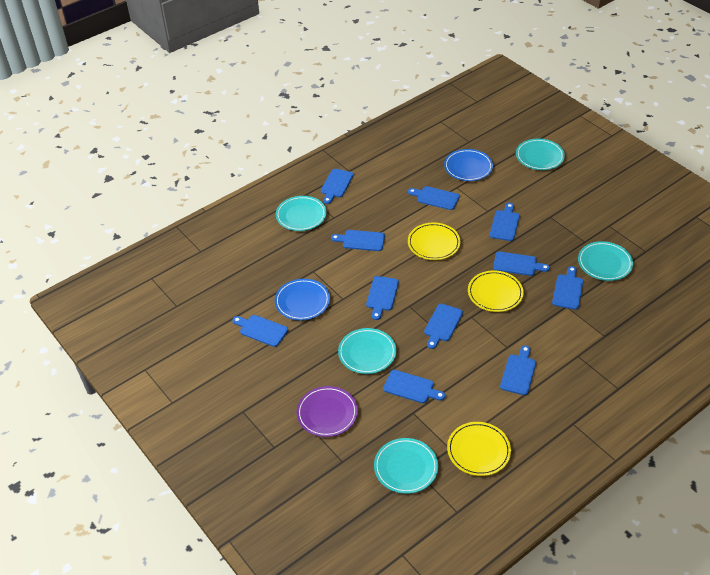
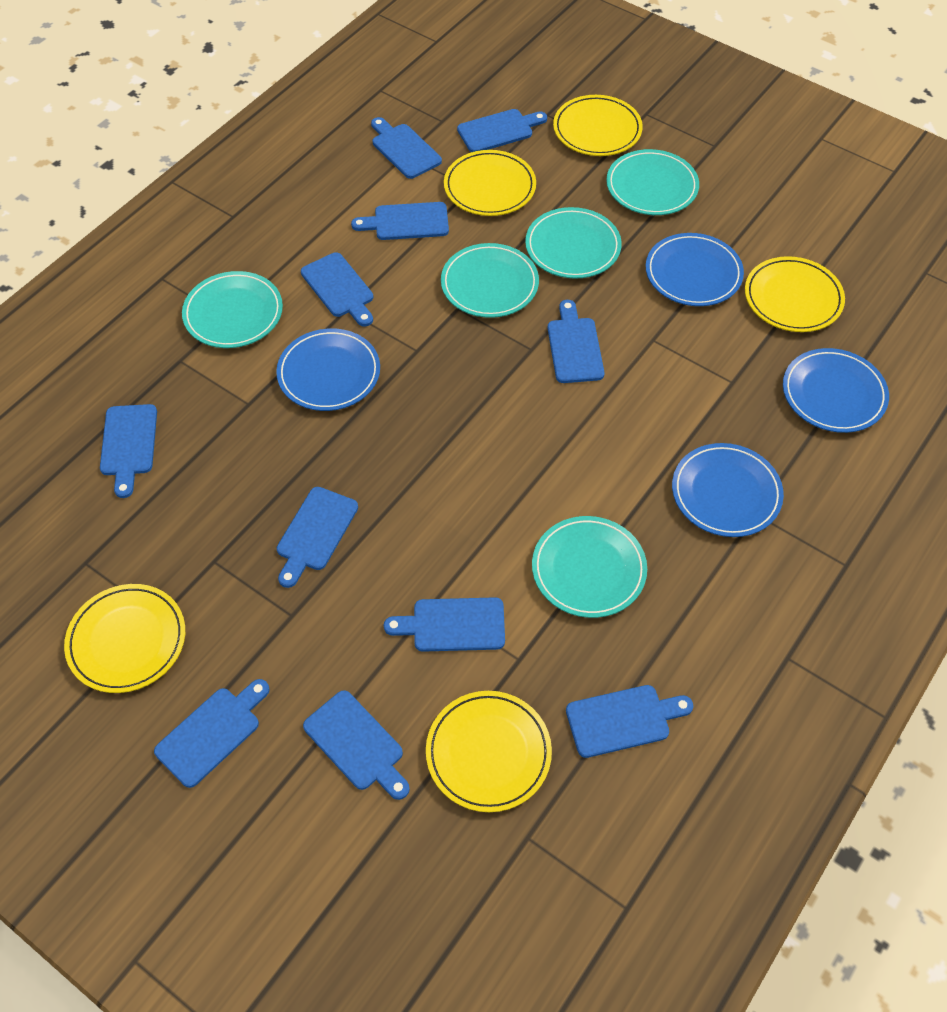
blue plate: [275,279,330,320] [444,149,493,181] = 2 -> [276,329,380,411] [646,233,744,306] [672,443,784,537] [783,348,889,433] = 4
purple plate: [297,386,358,437] = 1 -> none = 0
yellow plate: [408,223,460,260] [447,422,511,476] [468,271,524,312] = 3 -> [64,584,185,693] [426,691,552,812] [444,150,536,216] [553,95,643,156] [745,256,845,332] = 5

